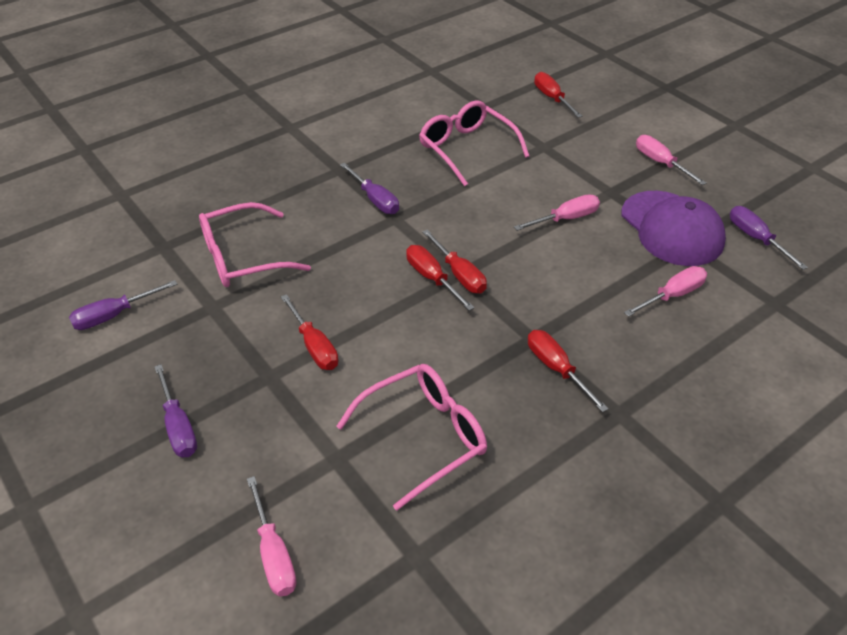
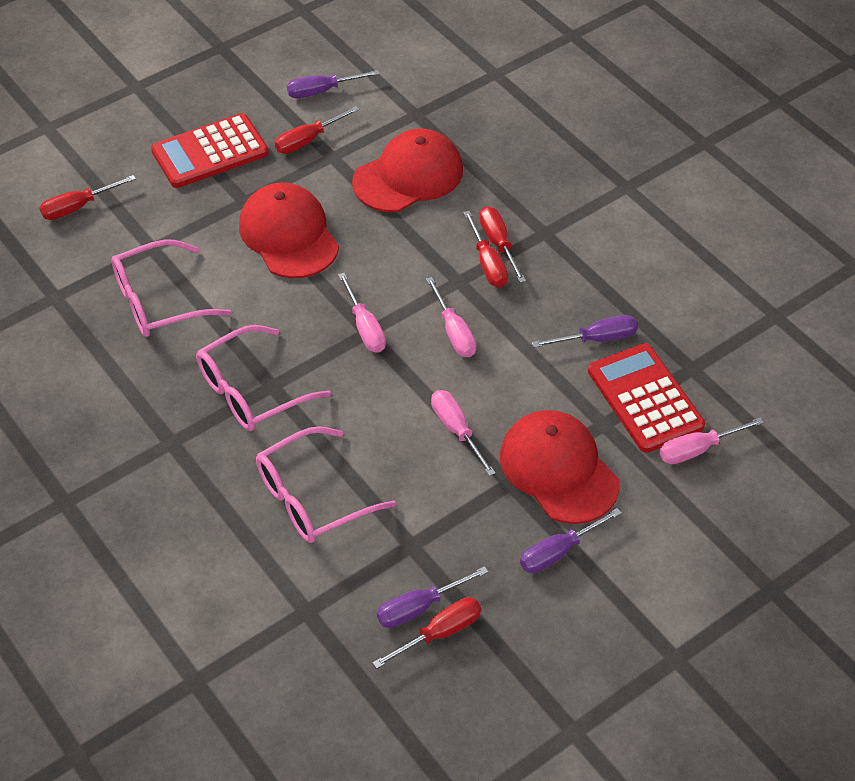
purple cap: [622,191,726,266] = 1 -> none = 0
red calculator: none = 0 -> [151,113,269,188] [588,343,705,453] = 2
red cap: none = 0 -> [239,182,339,278] [352,129,463,212] [500,410,619,524] = 3

